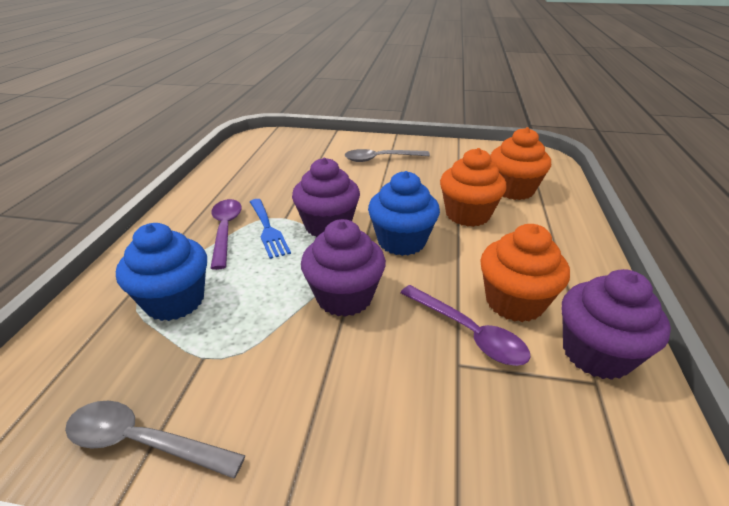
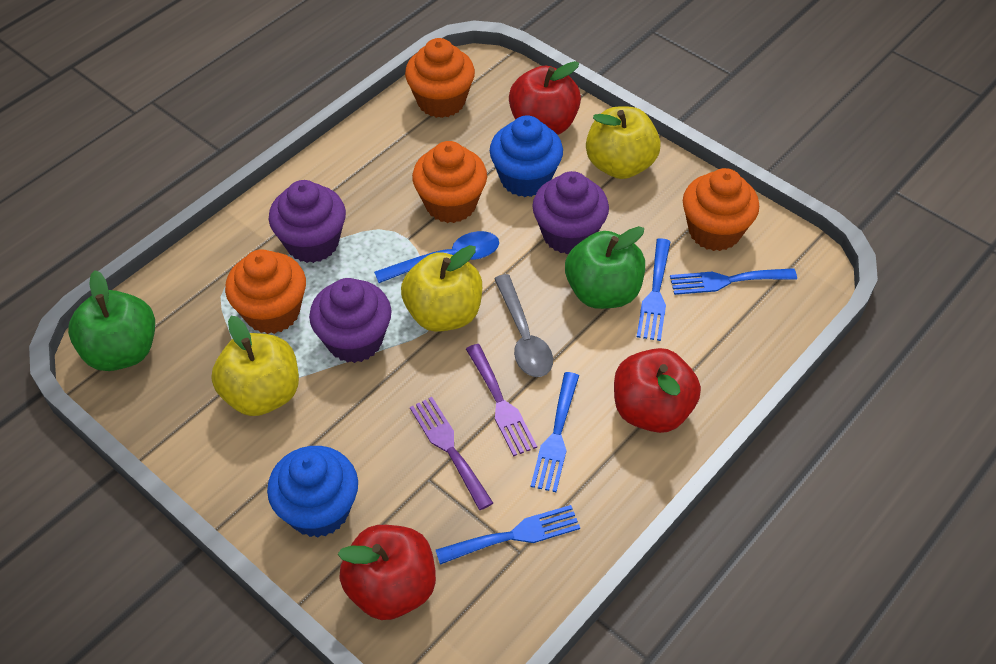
blue fork: [250,199,291,259] = 1 -> [436,505,580,564] [531,372,579,492] [637,238,671,341] [670,268,797,295] = 4
blue spoon: none = 0 -> [374,231,499,283] = 1
green apple: none = 0 -> [68,270,155,371] [565,226,645,309] = 2
grey spoon: [65,401,246,479] [345,149,430,162] = 2 -> [494,274,553,377] = 1
orange cupcake: [440,148,507,227] [481,224,570,322] [490,127,551,200] = 3 -> [225,249,306,334] [405,38,475,118] [412,141,487,223] [683,168,759,251] = 4
purple fork: none = 0 -> [410,397,493,510] [466,344,537,457] = 2
purple spoon: [211,199,242,270] [400,285,531,366] = 2 -> none = 0
red apple: none = 0 -> [337,525,436,620] [509,61,581,135] [614,348,701,433] = 3
yellow apple: none = 0 -> [211,316,299,416] [401,245,482,332] [586,107,661,179] = 3

